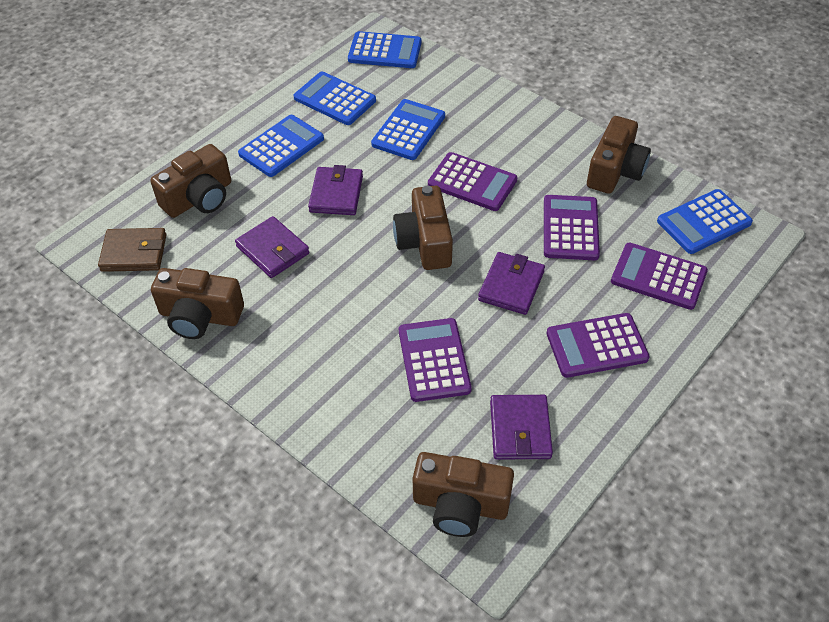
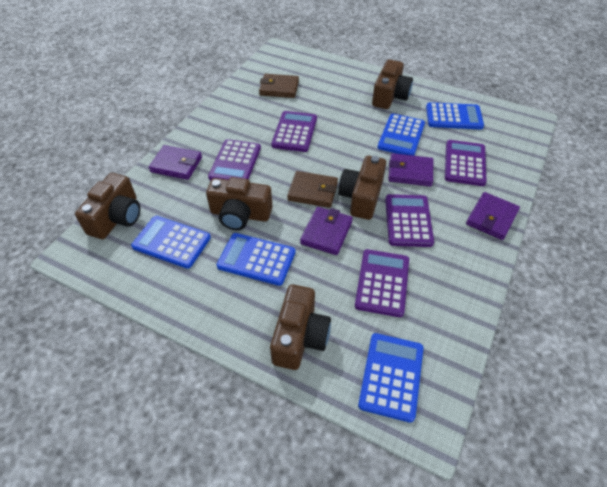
brown wallet: [98,228,166,272] = 1 -> [259,74,299,98] [287,171,338,208] = 2

